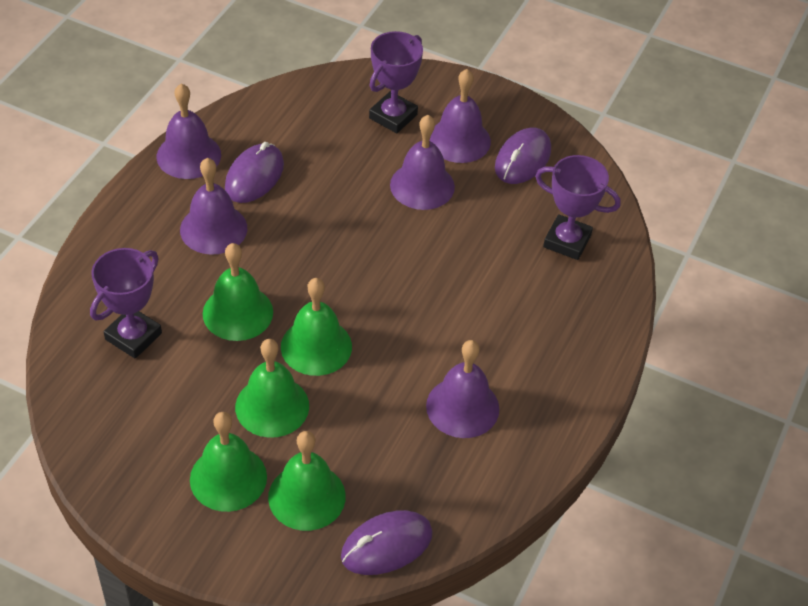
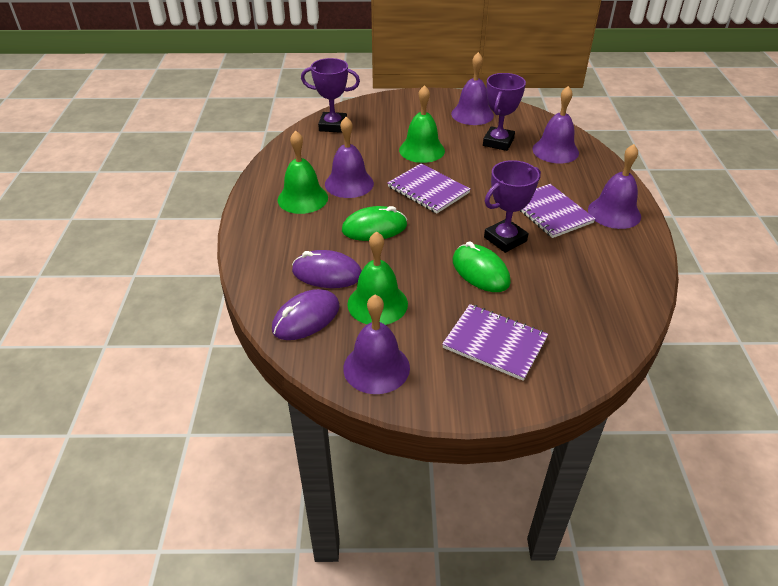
green bell: [190,412,267,512] [203,243,273,341] [235,339,309,438] [268,431,346,531] [281,278,352,376] = 5 -> [278,130,328,214] [347,231,408,325] [399,85,445,163] = 3
green mouse: none = 0 -> [342,206,407,241] [453,241,511,292] = 2
purple mouse: [225,142,284,203] [341,510,433,575] [495,128,551,184] = 3 -> [272,289,340,340] [292,250,362,288] = 2
purple notebook: none = 0 -> [387,163,470,213] [442,304,548,381] [520,184,595,238] = 3

